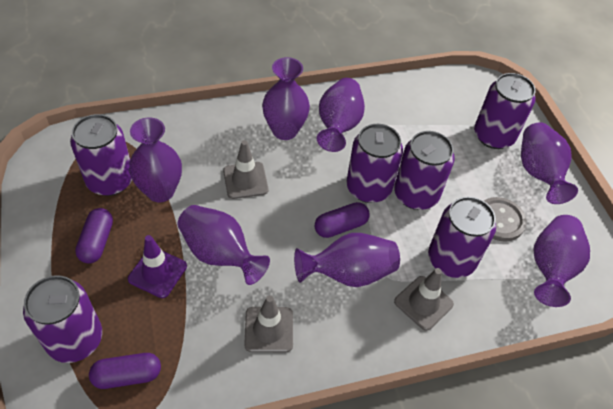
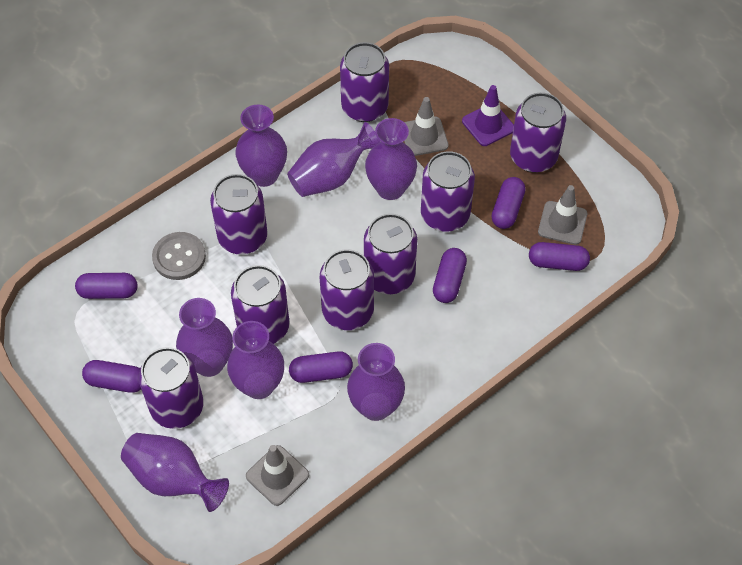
purple can: [23,275,102,363] [70,114,132,196] [346,124,403,203] [394,131,455,210] [428,196,496,278] [474,73,536,149] = 6 -> [139,347,204,429] [210,174,267,254] [231,265,290,344] [320,249,374,330] [340,42,389,122] [364,214,417,294] [421,151,475,232] [510,93,566,173] = 8
purple capsule: [75,208,113,264] [89,353,161,389] [315,202,370,238] = 3 -> [75,273,137,299] [82,360,141,393] [289,351,353,383] [433,248,467,303] [491,177,526,229] [529,242,590,271] = 6

